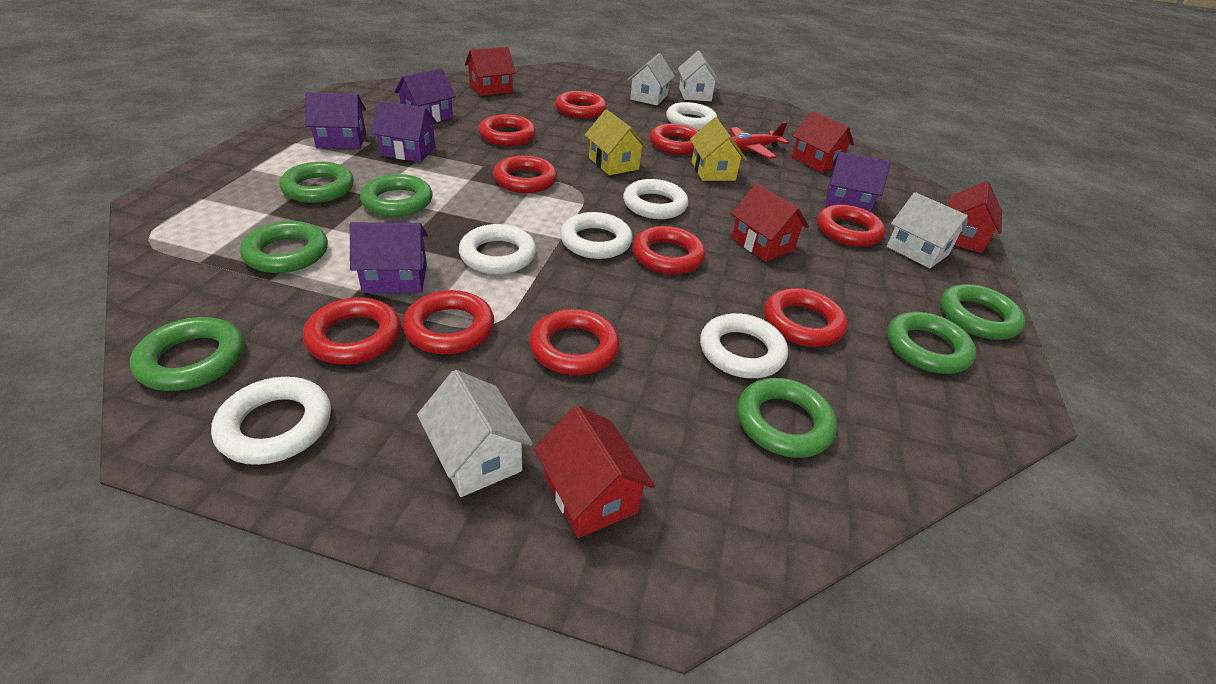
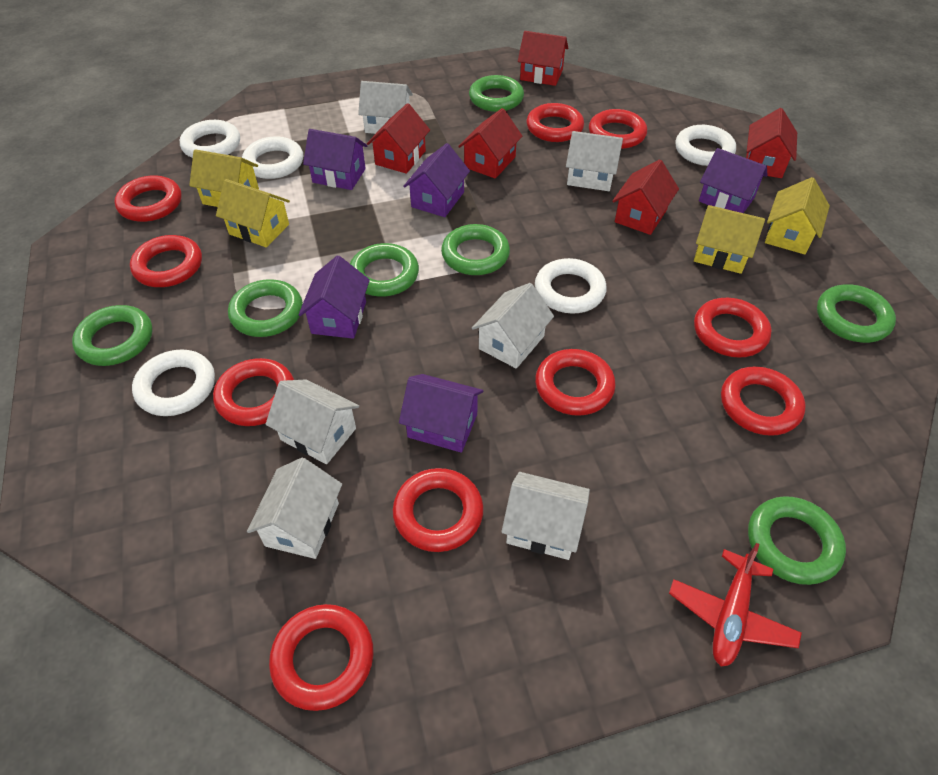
white house: [417,370,533,497] [628,53,675,105] [678,51,720,101] [887,192,968,268] = 4 -> [247,458,342,559] [266,379,359,464] [358,81,413,134] [472,283,554,369] [501,472,590,560] [566,131,623,191] = 6
white ring: [211,377,331,465] [459,224,536,274] [560,212,633,259] [623,179,688,219] [666,102,717,130] [700,313,788,378] = 6 -> [132,349,215,416] [180,120,240,158] [242,137,303,179] [535,258,607,314] [676,125,736,166] = 5
yellow house: [585,110,648,175] [690,117,747,181] = 2 -> [189,149,259,207] [216,179,290,247] [694,205,765,274] [765,177,830,254] = 4

